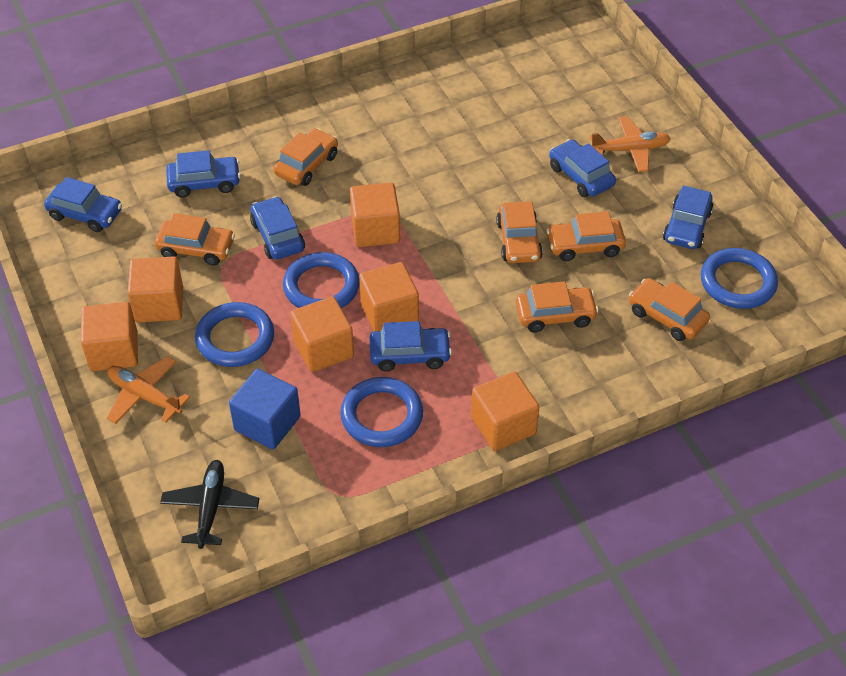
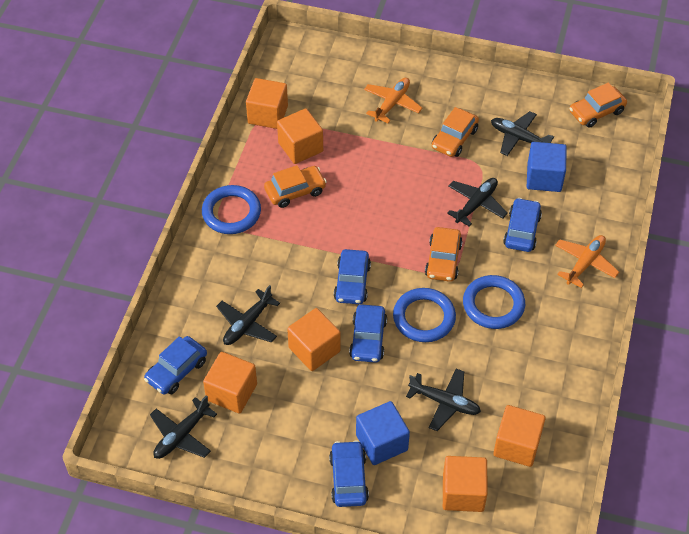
black plane: [160,460,260,549] = 1 -> [150,395,217,459] [216,285,280,345] [406,369,481,431] [447,178,508,227] [491,111,554,156] = 5
blue car: [44,177,122,232] [166,150,241,198] [250,196,305,260] [369,321,452,372] [549,139,616,197] [663,186,713,249] = 6 -> [144,336,207,395] [329,440,369,507] [334,249,371,304] [349,304,387,363] [503,198,542,252] = 5
blue cube: [229,369,301,449] = 1 -> [356,401,410,465] [527,142,567,192] = 2
blue ring: [195,302,274,367] [283,252,360,308] [340,377,423,447] [701,248,778,309] = 4 -> [202,185,261,234] [393,288,456,342] [463,275,525,329] = 3
orange car: [155,213,235,265] [273,128,338,186] [496,201,543,263] [516,281,599,332] [547,211,626,261] [629,278,710,341] = 6 -> [264,165,327,208] [425,227,463,282] [432,107,479,157] [569,83,627,128] = 4

